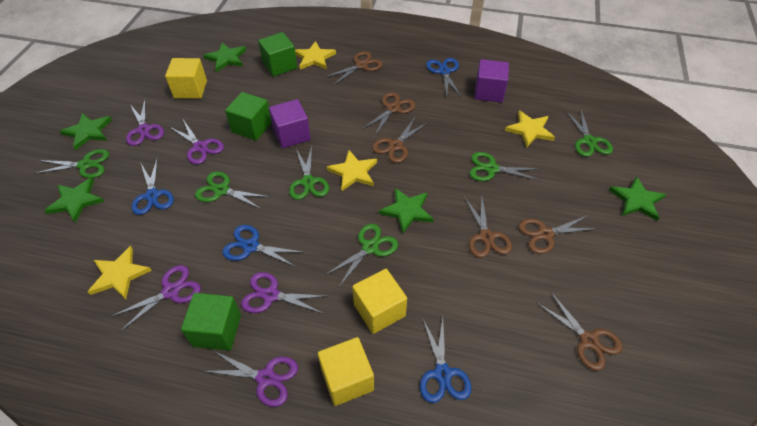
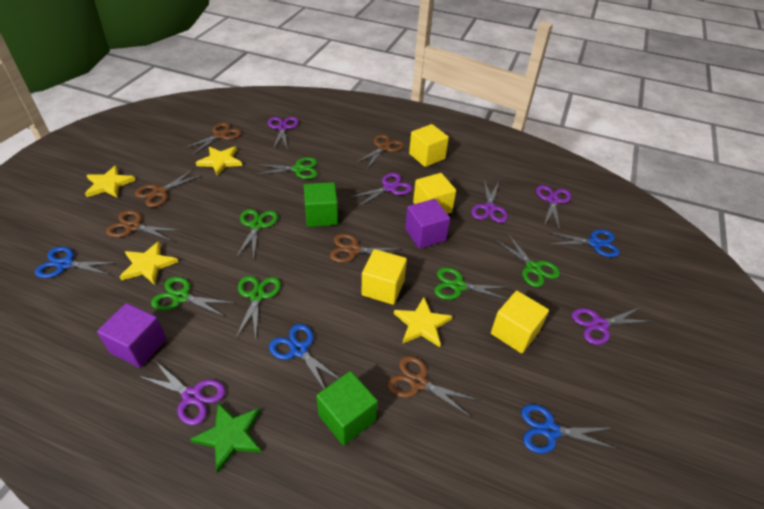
green cube: [181,293,241,351] [225,92,272,141] [258,32,297,77] = 3 -> [304,182,338,227] [316,371,378,445] = 2
green star: [44,178,104,223] [60,113,112,150] [203,42,246,72] [379,188,434,234] [609,176,666,221] = 5 -> [190,403,261,473] = 1
purple scissors: [111,265,201,332] [126,100,164,146] [170,120,224,164] [204,351,298,407] [241,272,327,314] = 5 -> [138,360,226,425] [268,117,299,149] [349,173,412,207] [471,180,508,223] [536,185,571,230] [572,307,651,345] = 6
yellow cube: [165,58,207,99] [318,337,374,406] [352,269,407,334] = 3 -> [361,249,407,305] [409,124,449,167] [413,173,456,214] [491,291,549,354] = 4

